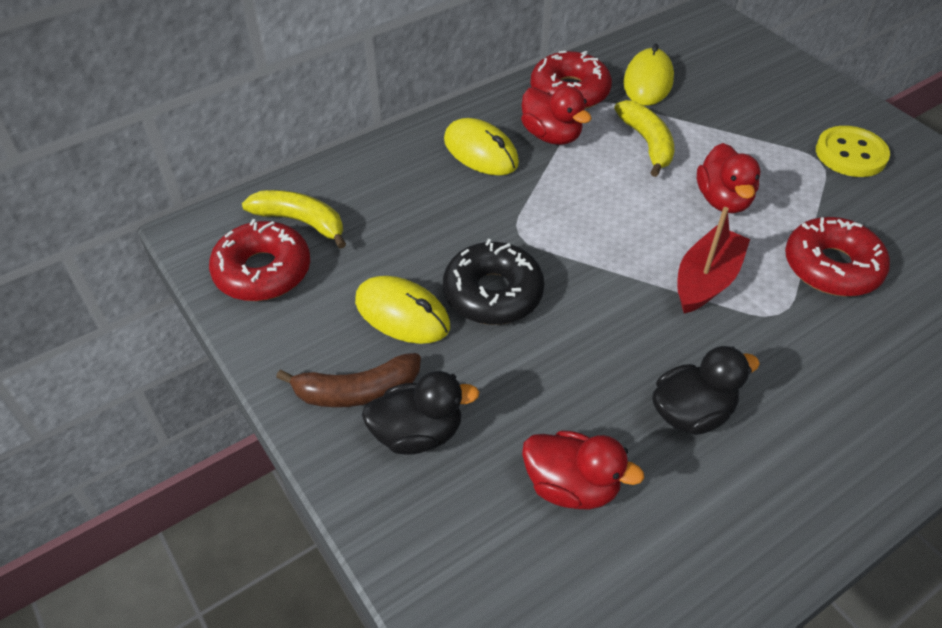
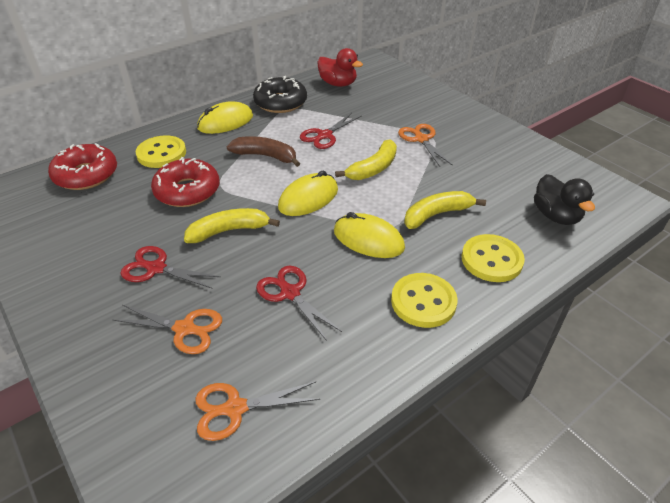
black duck: [362,371,480,455] [652,346,760,435] = 2 -> [534,174,595,225] = 1
orange scissors: none = 0 -> [113,305,222,354] [195,382,321,441] [398,124,453,167] = 3
red boat: [677,207,750,313] = 1 -> none = 0
red donut: [209,219,310,301] [530,51,612,109] [785,217,890,296] = 3 -> [48,143,117,190] [151,157,220,207] = 2
red duck: [521,86,592,145] [522,430,644,510] [697,143,760,213] = 3 -> [317,48,363,87] = 1
red scissors: none = 0 -> [120,246,221,289] [256,266,342,341] [300,113,361,149] = 3
yellow banana: [242,190,346,249] [614,100,674,177] = 2 -> [184,208,280,243] [335,139,397,180] [404,191,486,229] = 3
yellow button: [816,126,890,177] = 1 -> [136,135,186,168] [391,273,458,328] [462,234,525,282] = 3

